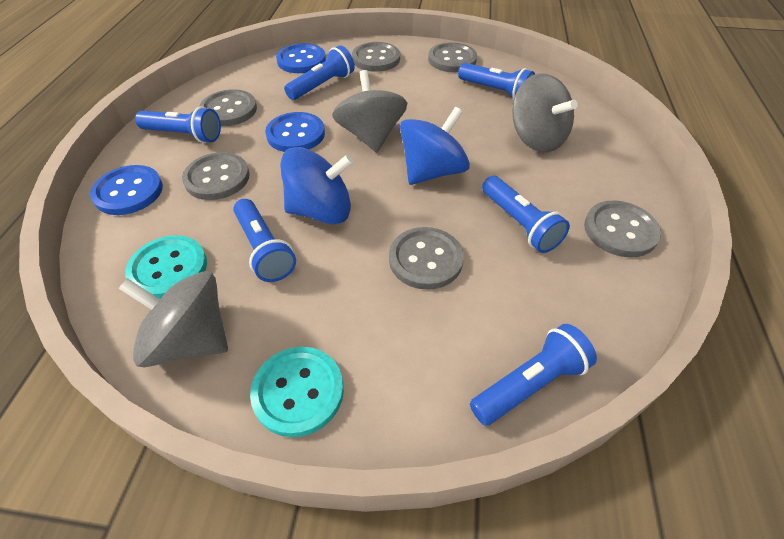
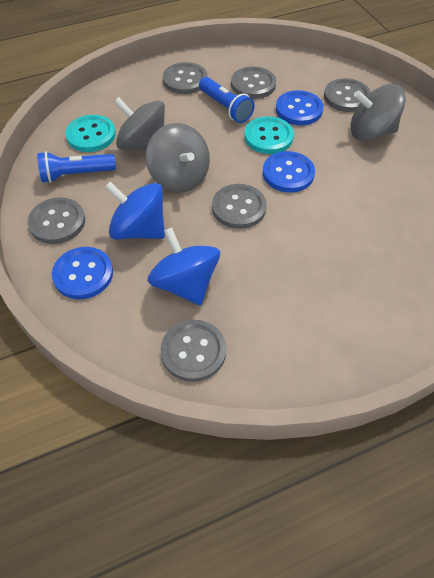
blue flashlight: [135,107,221,143] [233,199,296,282] [284,45,355,100] [458,63,535,100] [470,324,597,426] [482,176,570,253] = 6 -> [37,151,116,183] [199,77,255,123] = 2

